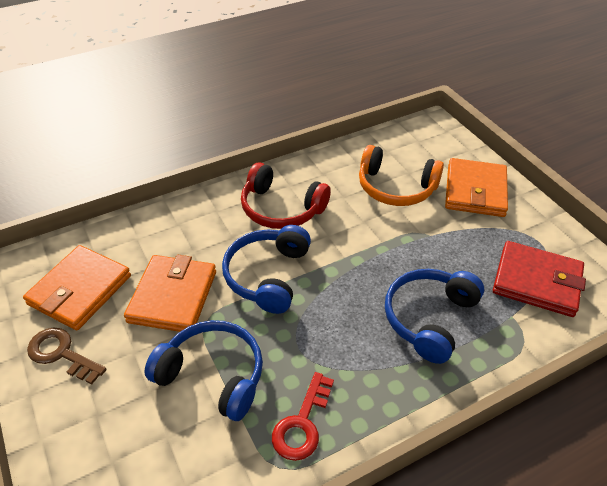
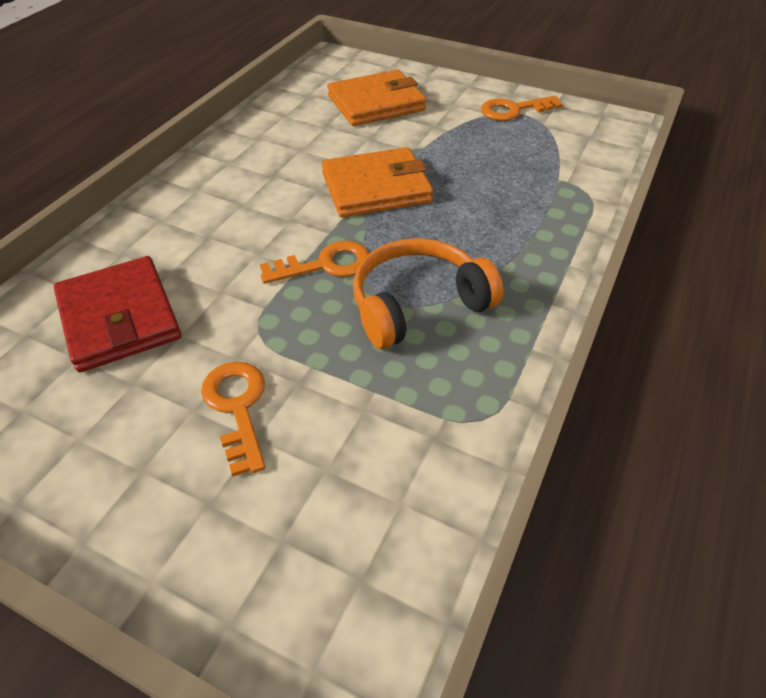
blue headphones: [144,320,263,421] [222,225,311,314] [385,269,484,364] = 3 -> none = 0
brown key: [27,328,107,385] = 1 -> none = 0
orange key: none = 0 -> [201,362,265,477] [260,241,370,284] [481,96,563,121] = 3
orange wallet: [23,245,131,330] [124,254,216,332] [445,158,508,217] = 3 -> [322,147,433,218] [327,70,427,126] = 2
red headphones: [241,162,331,229] = 1 -> none = 0
red key: [272,372,334,461] = 1 -> none = 0

